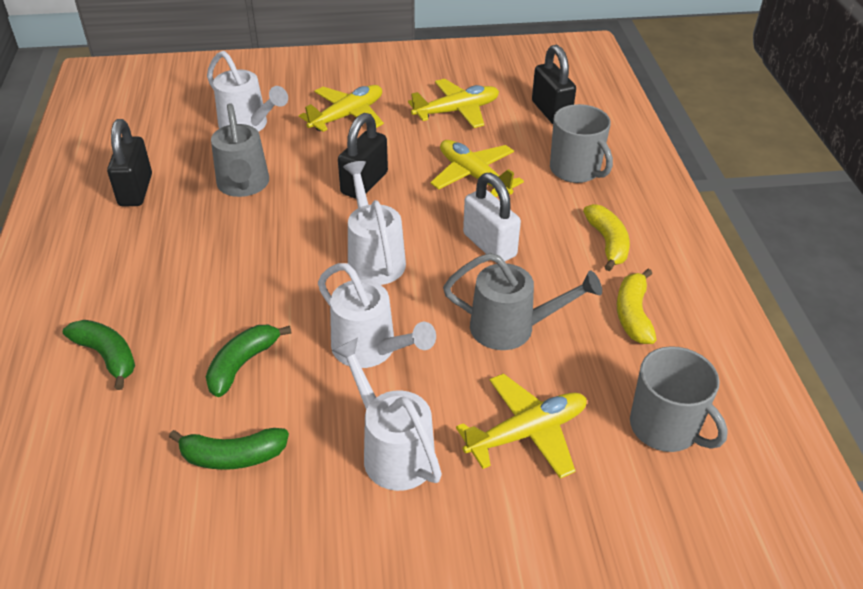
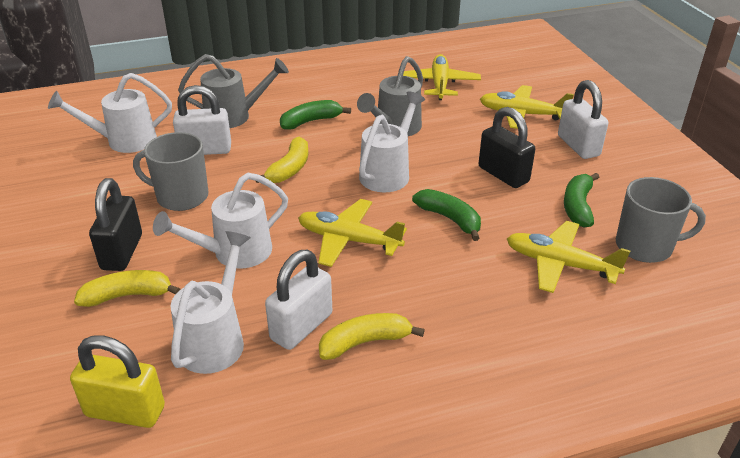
black padlock: [107,119,152,206] [338,113,388,199] [532,45,576,124] = 3 -> [89,178,142,271] [479,107,535,188] = 2
white padlock: [463,173,521,261] = 1 -> [173,85,231,155] [265,250,332,350] [558,80,608,159] = 3
yellow banana: [583,204,630,271] [617,269,657,344] = 2 -> [74,270,181,307] [256,137,309,183] [319,313,425,360] = 3
yellow padlock: none = 0 -> [70,335,165,428] = 1

